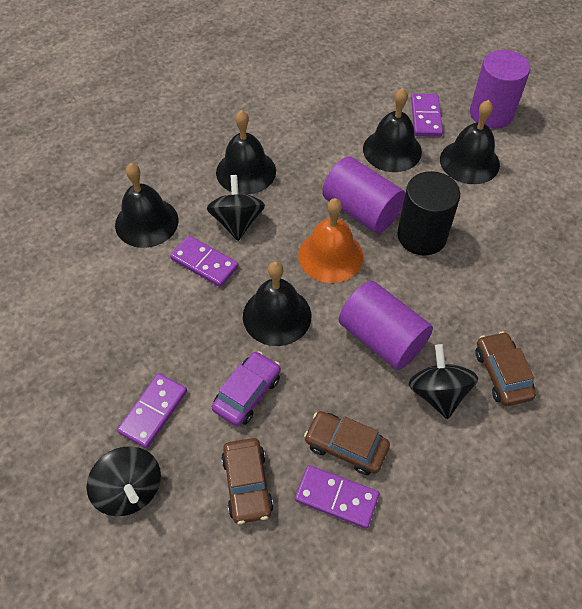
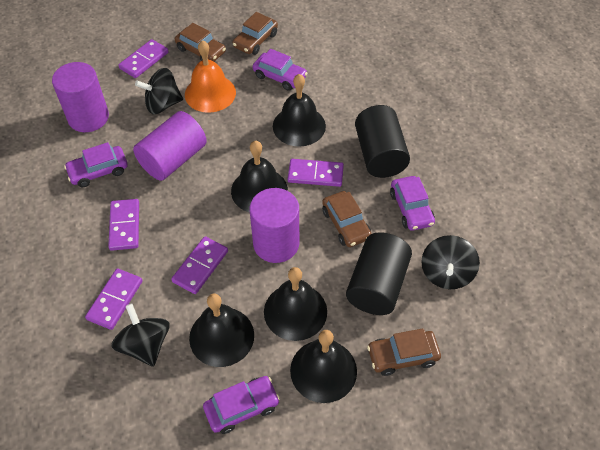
black cylinder: [398,171,460,256] = 1 -> [346,232,412,315] [355,105,410,178] = 2
brown car: [221,438,273,524] [304,411,390,475] [476,331,536,406] = 3 -> [175,23,226,61] [233,12,278,55] [322,191,371,247] [367,328,441,376] = 4
purple car: [212,351,281,426] = 1 -> [64,142,128,187] [203,376,280,434] [253,49,307,91] [390,176,435,231] = 4
purple domino: [117,373,187,449] [170,235,239,287] [295,465,379,529] [411,94,443,137] = 4 -> [85,268,143,330] [108,199,139,251] [118,39,169,78] [171,236,228,294] [288,159,344,187] = 5

